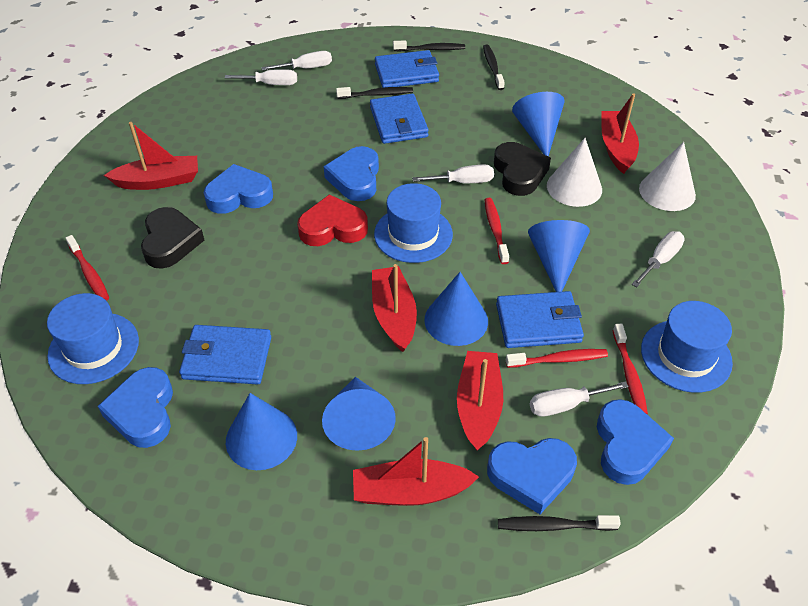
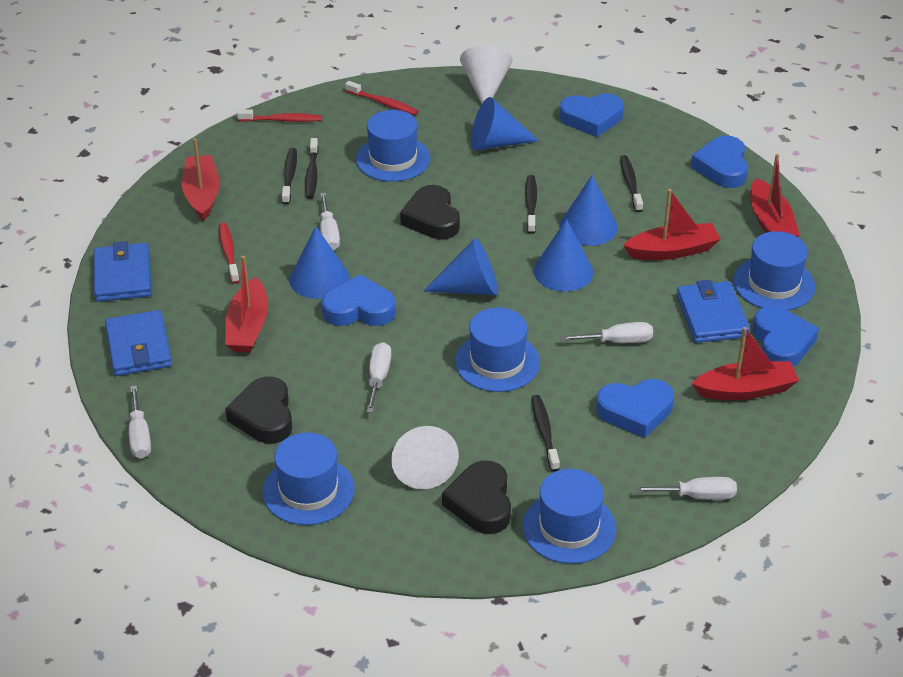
black heart: [141,207,204,269] [494,142,551,196] = 2 -> [225,376,292,444] [400,185,460,239] [442,460,511,534] = 3
black toothbrush: [336,87,413,99] [393,41,465,51] [483,44,505,90] [498,515,621,531] = 4 -> [282,148,297,204] [305,138,319,199] [525,175,537,234] [532,395,560,471] [620,155,643,212] = 5
blue hat: [47,293,139,384] [374,183,453,263] [641,301,733,393] = 3 -> [262,433,355,525] [356,110,430,182] [455,308,540,392] [522,469,616,564] [733,231,815,310] = 5
blue wallet: [179,325,271,384] [370,94,429,144] [375,50,439,88] [496,291,584,348] = 4 -> [94,241,151,302] [105,310,172,376] [677,280,750,343] = 3
red heart: [297,194,368,246] = 1 -> none = 0
red toothbrush: [66,235,109,301] [485,198,509,264] [506,349,608,368] [613,324,648,415] = 4 -> [219,222,240,284] [237,110,321,122] [345,81,418,115] = 3

